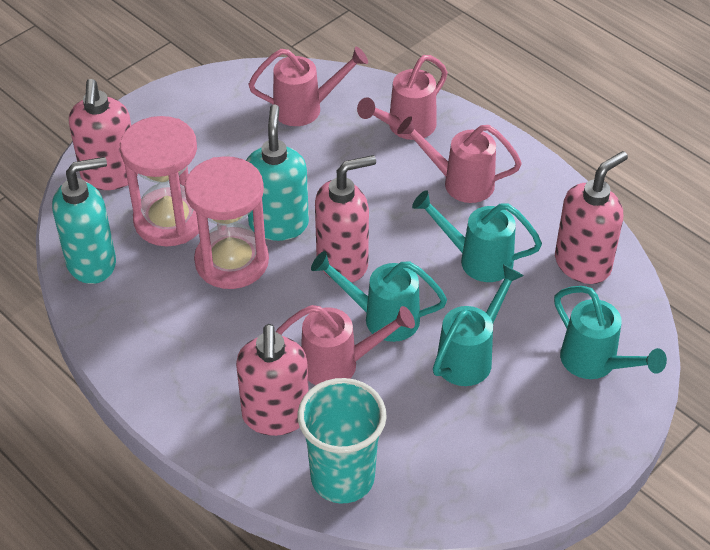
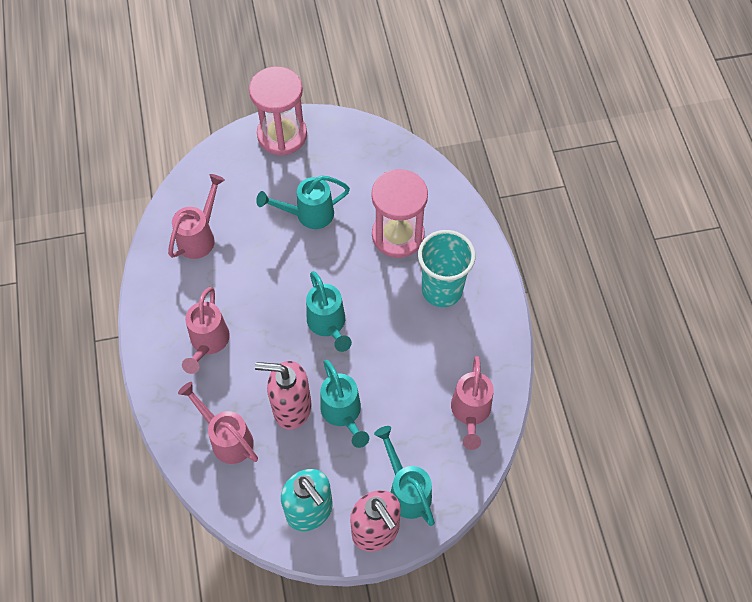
pink soap dispenser: [69,79,138,190] [236,324,309,436] [315,155,376,282] [555,151,628,284] = 4 -> [255,361,312,429] [350,490,401,552] = 2
turquoise soap dispenser: [52,157,116,284] [246,104,309,241] = 2 -> [281,469,333,531] = 1

